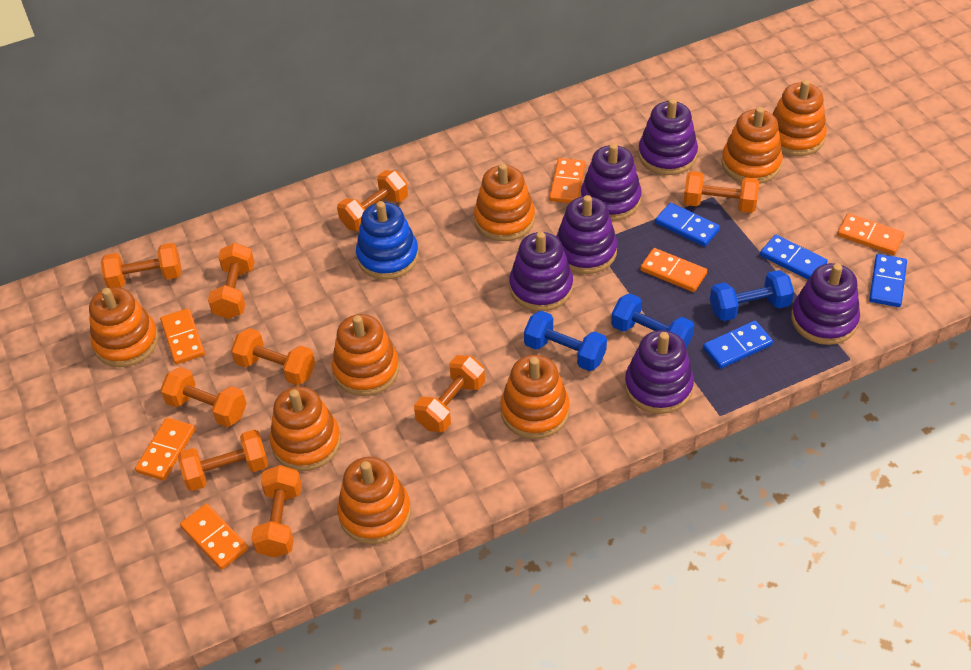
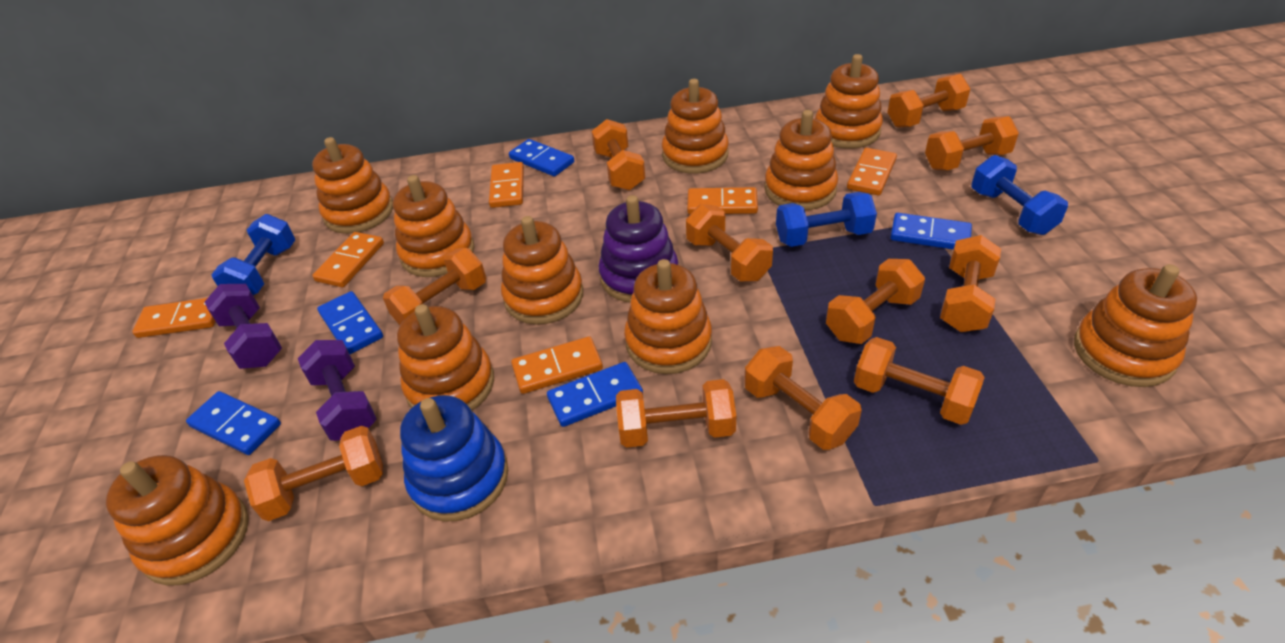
blue domino: [655,203,720,247] [703,321,773,369] [760,235,828,279] [869,254,907,307] = 4 -> [186,391,281,455] [317,291,383,354] [509,139,574,177] [547,362,643,427] [890,213,972,250] = 5
orange dumbbell: [101,243,182,288] [160,367,247,427] [178,429,269,491] [208,243,255,319] [231,328,315,386] [251,465,302,558] [337,170,408,231] [414,355,485,432] [683,171,759,213] = 9 -> [244,426,383,521] [383,248,486,325] [592,119,645,191] [616,379,736,448] [686,204,773,281] [744,346,862,450] [826,259,925,344] [854,337,985,425] [887,74,971,128] [925,116,1019,170] [940,235,1001,332] = 11
orange stacking toy: [89,287,159,367] [270,386,341,471] [332,314,399,396] [337,457,411,544] [474,163,535,241] [500,355,570,439] [721,107,783,184] [772,80,827,156] = 8 -> [106,455,249,586] [312,137,393,234] [393,175,474,277] [397,304,494,410] [501,216,583,325] [624,259,712,374] [662,79,729,174] [764,110,838,210] [815,54,883,149] [1074,264,1197,387] = 10
purple dumbbell: none = 0 -> [205,284,282,369] [298,340,376,441] = 2
purple stacking toy: [509,232,573,311] [556,195,617,274] [581,143,642,221] [625,330,694,414] [638,98,698,175] [791,263,860,345] = 6 -> [599,195,678,303] = 1

